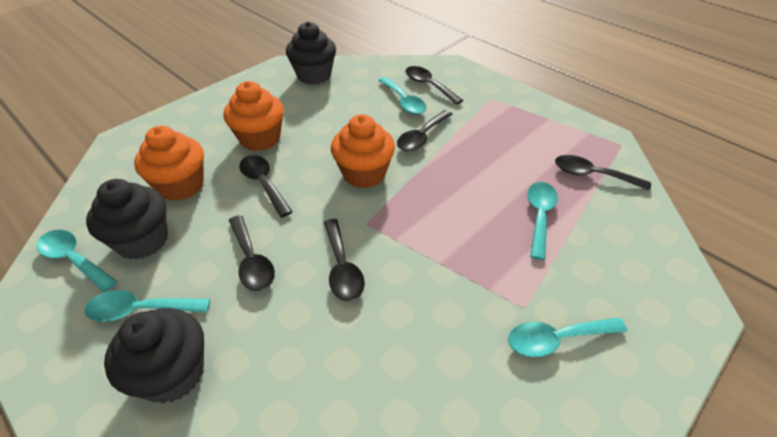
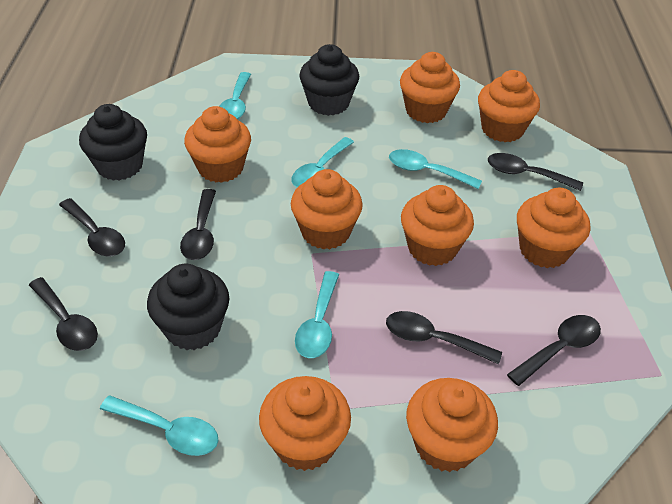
orange cupcake: [134,126,204,201] [223,81,284,151] [331,114,395,188] = 3 -> [184,106,251,183] [259,376,351,471] [291,169,363,249] [400,52,460,123] [401,185,474,266] [406,378,498,472] [478,70,540,142] [517,188,590,268] = 8

